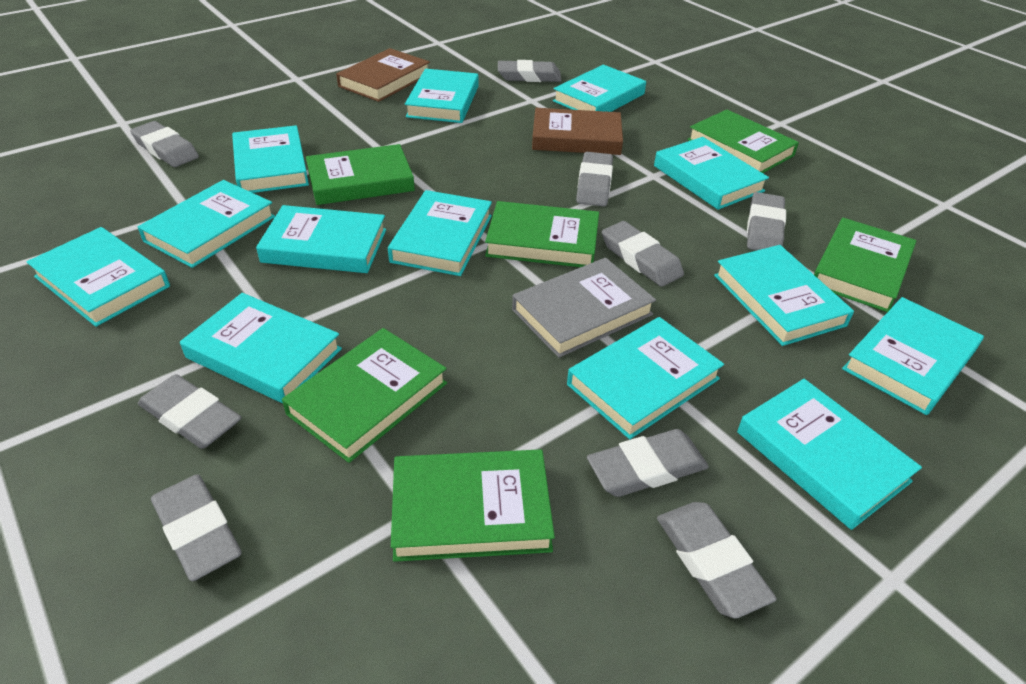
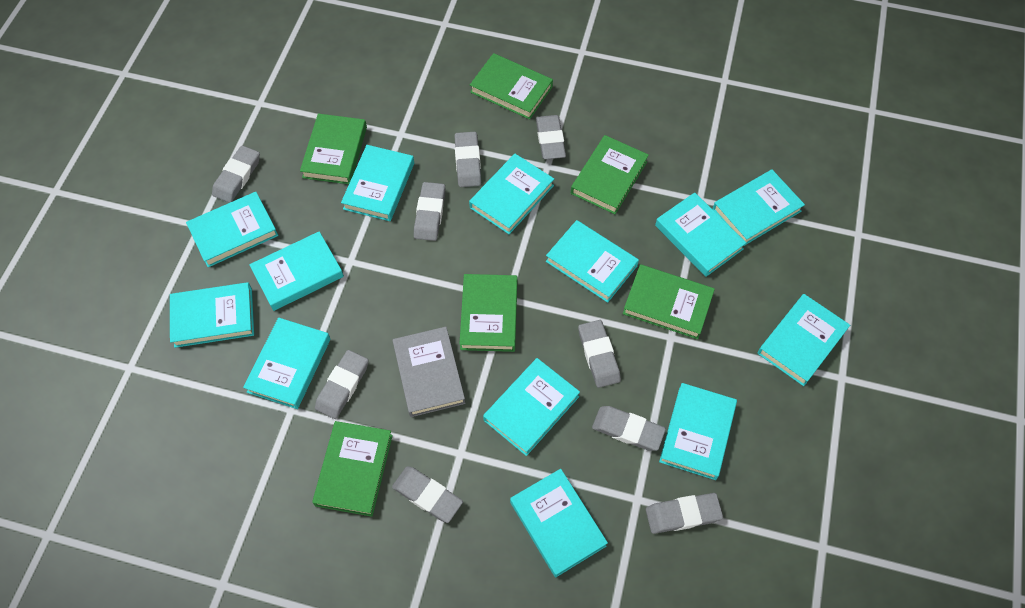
brown book: [336,48,430,102] [532,108,623,155] = 2 -> none = 0

